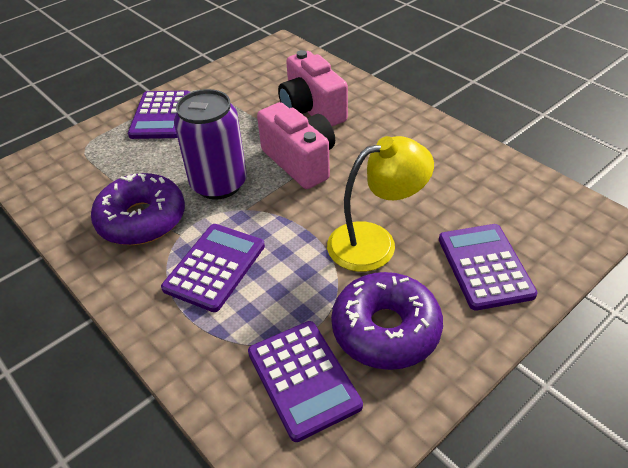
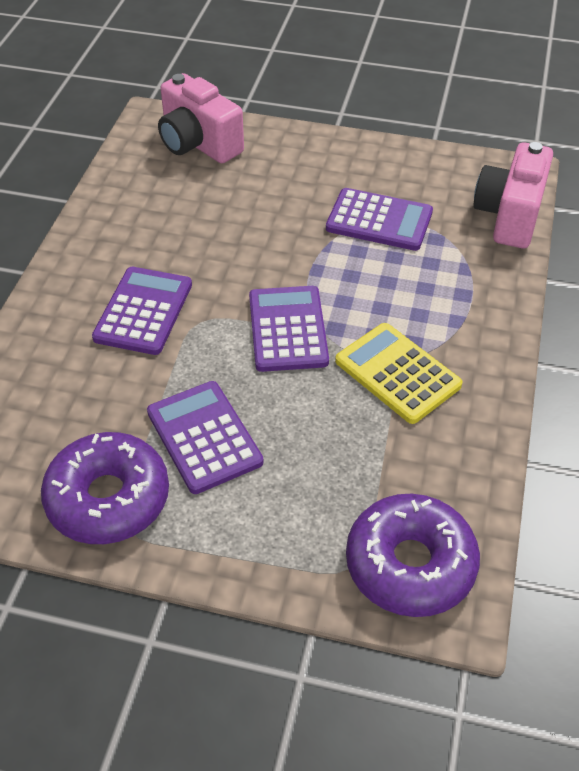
purple can: [174,89,247,200] = 1 -> none = 0
yellow calculator: none = 0 -> [335,323,463,424] = 1
yellow lamp: [327,136,434,272] = 1 -> none = 0

